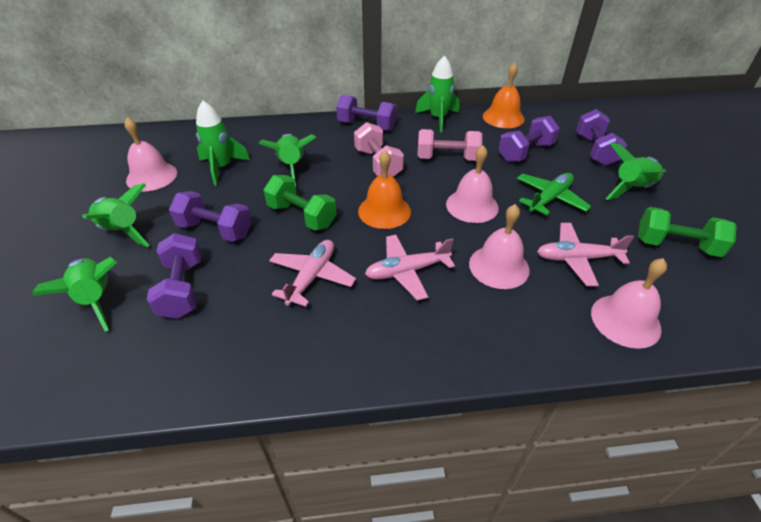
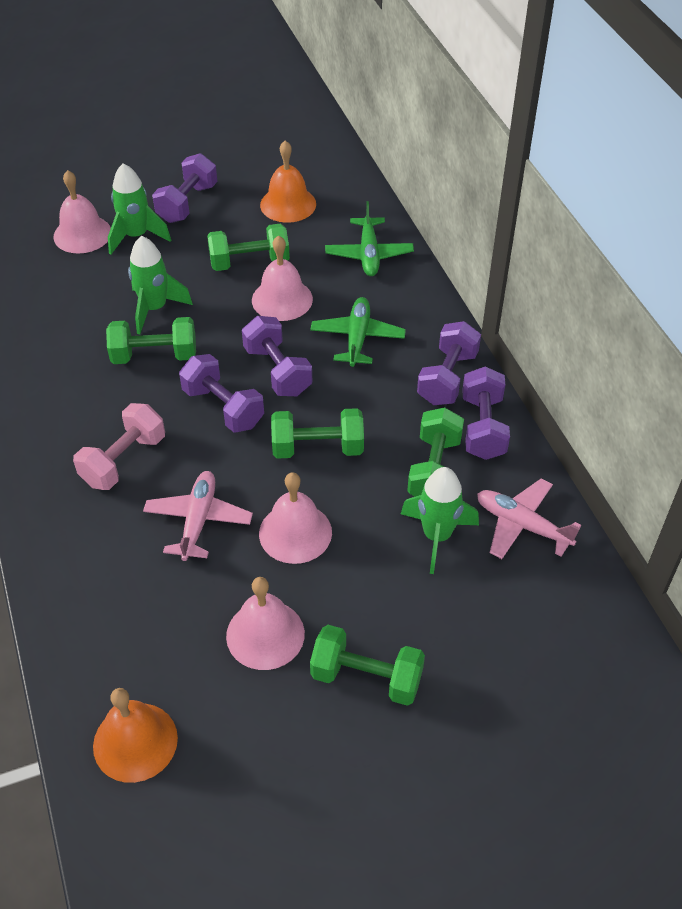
green dumbbell: [263,175,337,230] [638,207,737,257] = 2 -> [106,317,196,364] [207,224,290,271] [271,408,364,459] [310,625,425,706] [407,407,464,497] = 5
green plane: [517,173,591,215] = 1 -> [310,297,406,367] [325,201,414,276] = 2
green rocket: [32,257,117,331] [82,183,150,247] [196,101,250,186] [259,134,316,187] [415,55,460,132] [605,142,666,200] = 6 -> [108,163,171,255] [128,236,193,334] [401,467,479,574] = 3
pink dumbbell: [354,122,404,177] [417,129,482,161] = 2 -> [73,403,165,490] = 1
pink plane: [269,240,356,307] [365,235,455,301] [537,223,634,286] = 3 -> [143,471,253,561] [477,478,581,559] = 2

